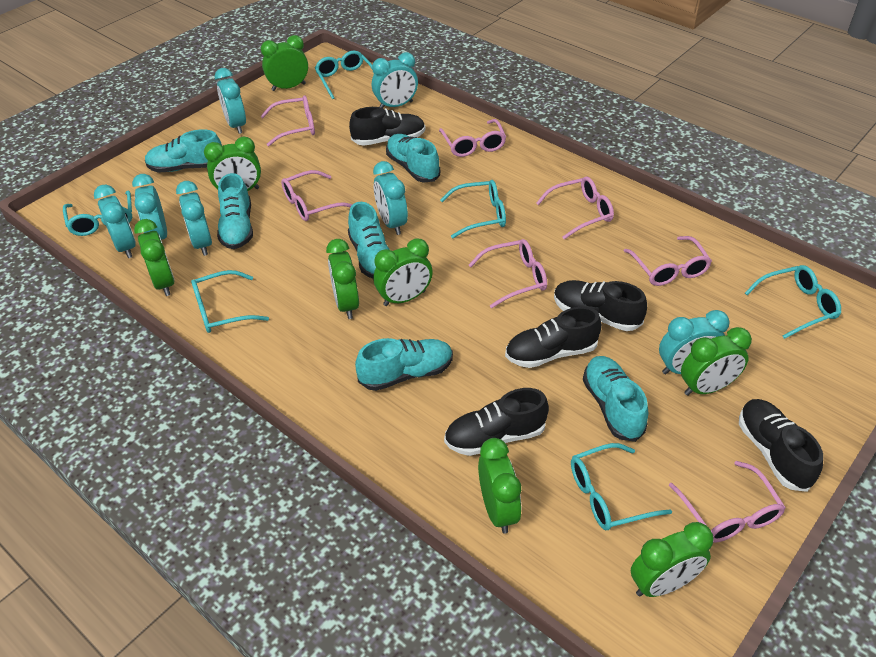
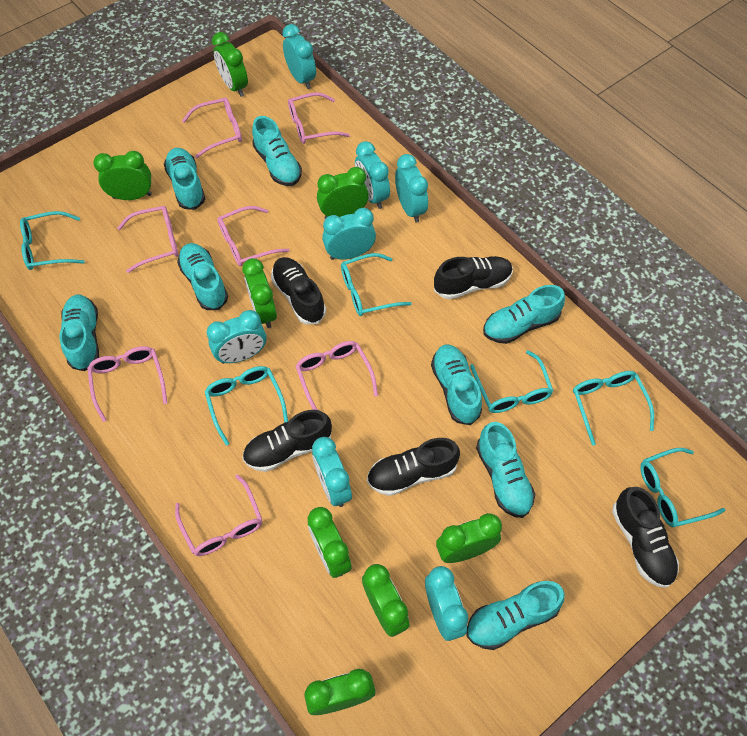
turquoise shoe: [145,129,222,173] [217,173,253,249] [348,202,390,279] [355,338,453,391] [386,134,440,183] [583,356,648,442] = 6 -> [59,295,99,371] [164,148,205,210] [177,243,228,310] [252,116,302,186] [431,345,482,425] [467,581,565,650] [476,422,535,518] [483,285,565,344] = 8

